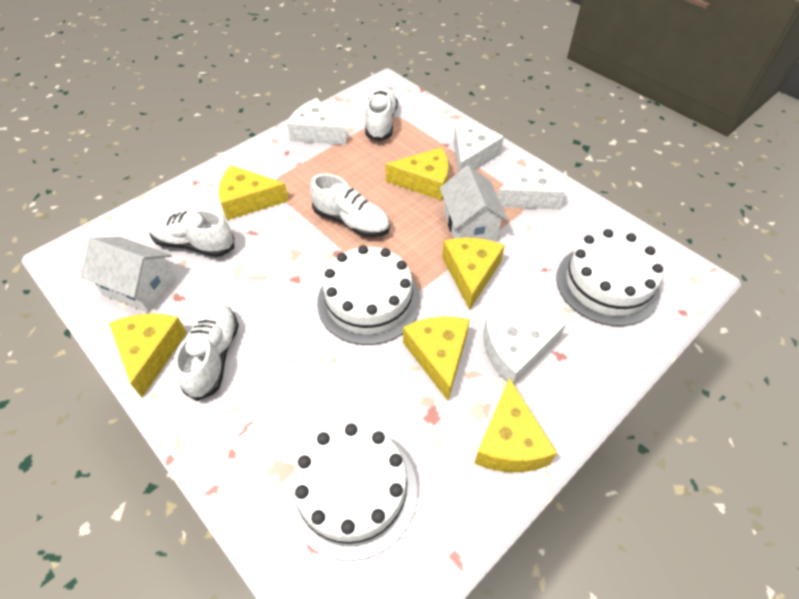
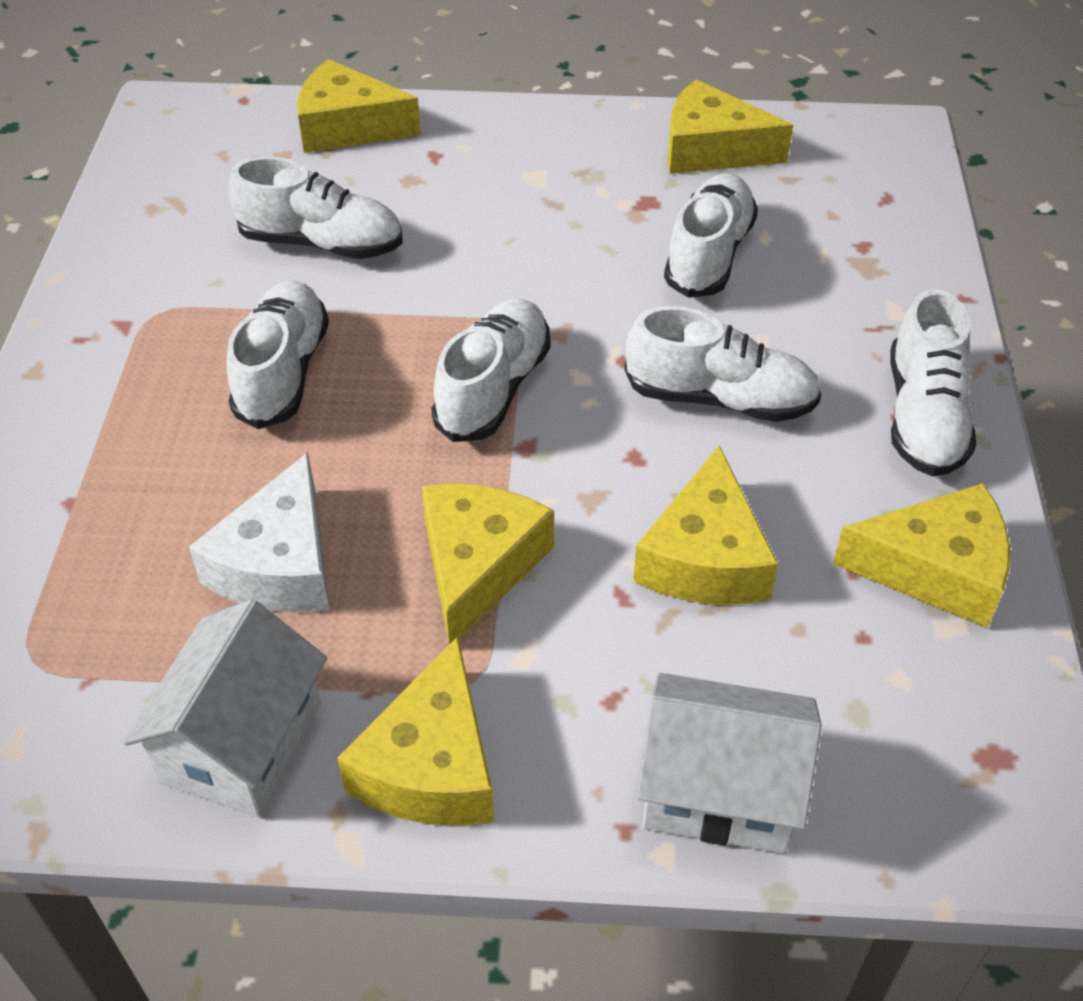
white cake: [288,424,417,561] [317,245,420,345] [556,229,663,326] = 3 -> none = 0
white cheese: [287,98,347,145] [454,124,504,172] [483,317,566,384] [498,158,565,209] = 4 -> [189,452,330,613] = 1
white shoe: [148,209,234,257] [174,303,239,401] [310,174,390,237] [365,87,398,141] = 4 -> [226,281,329,429] [229,156,403,259] [431,299,550,442] [625,306,821,422] [664,174,758,298] [891,289,976,477] = 6

